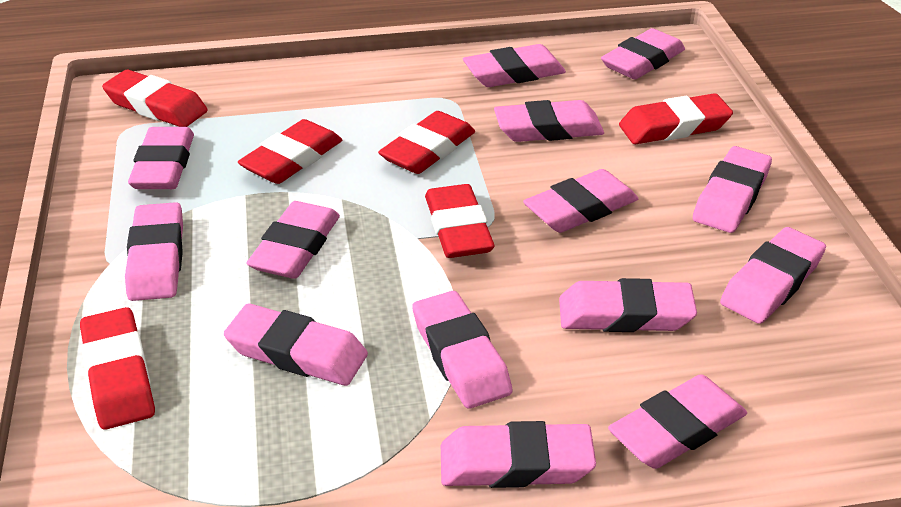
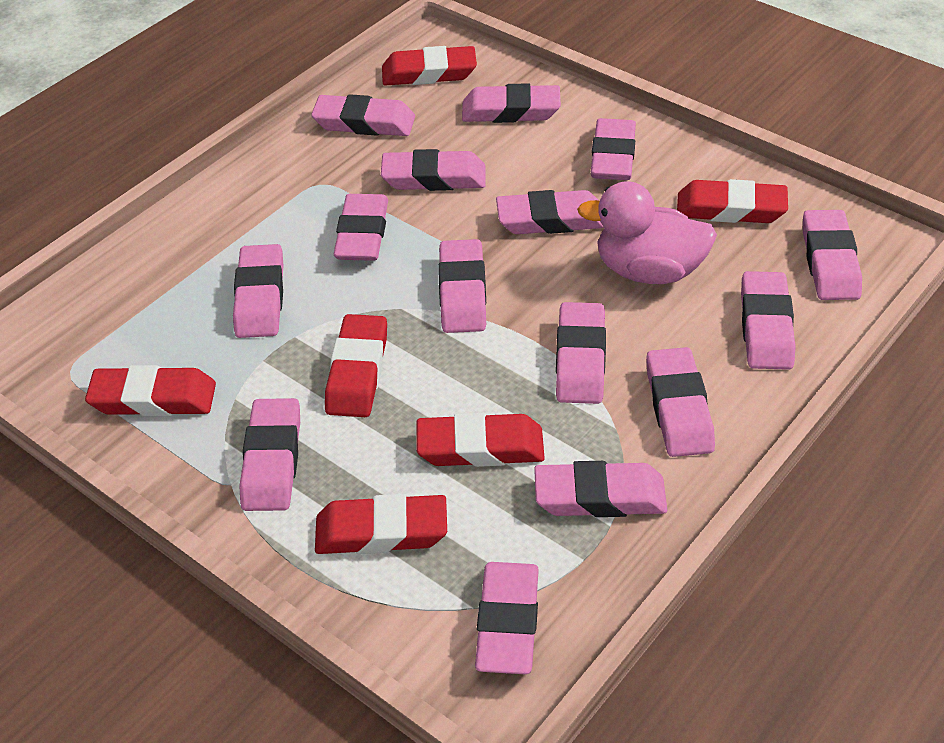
pink duck: none = 0 -> [577,181,717,284] = 1
pink eraser: [125,202,183,301] [128,127,194,189] [224,303,368,386] [247,201,340,279] [412,291,512,409] [441,421,596,488] [463,44,566,87] [494,100,604,142] [523,169,638,233] [559,278,697,332] [601,28,685,80] [608,374,747,469] [693,146,772,233] [720,227,826,324] = 14 -> [233,244,284,338] [239,398,300,511] [311,94,415,136] [334,194,388,261] [381,149,486,191] [438,239,486,333] [462,83,561,123] [475,562,539,674] [496,190,604,234] [534,461,667,517] [556,302,606,404] [591,118,636,180] [646,347,715,457] [741,271,795,370] [803,210,862,300] = 15

